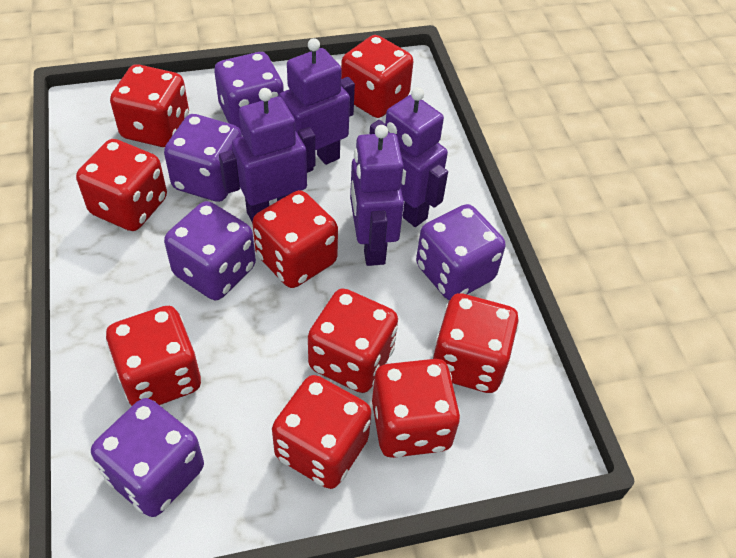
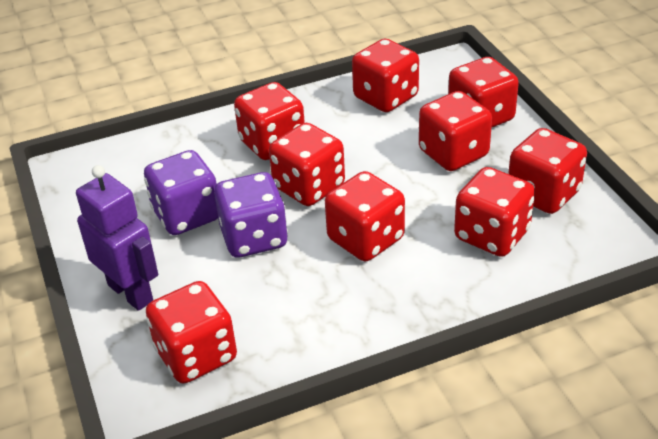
purple dice: [91,398,204,517] [164,114,242,202] [164,201,256,300] [214,52,284,131] [416,204,506,300] = 5 -> [144,150,218,235] [214,172,288,258] = 2
purple robot: [219,88,316,222] [279,38,355,173] [350,125,404,266] [370,87,448,227] = 4 -> [76,165,158,311] = 1

